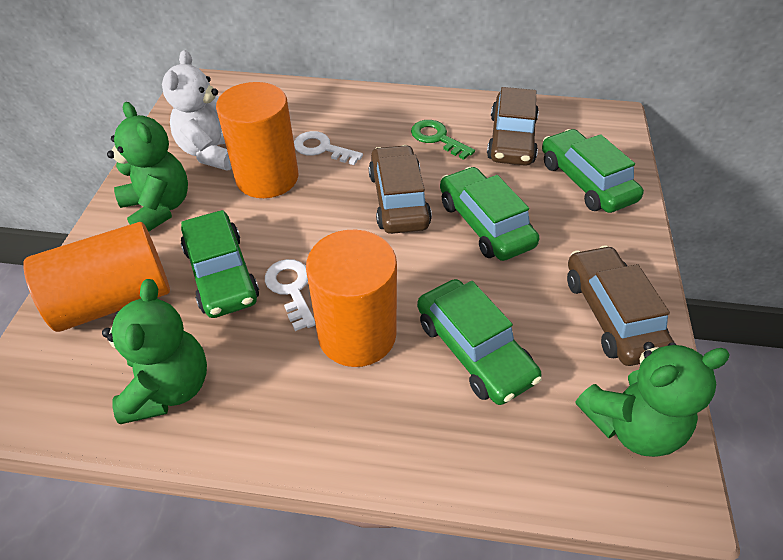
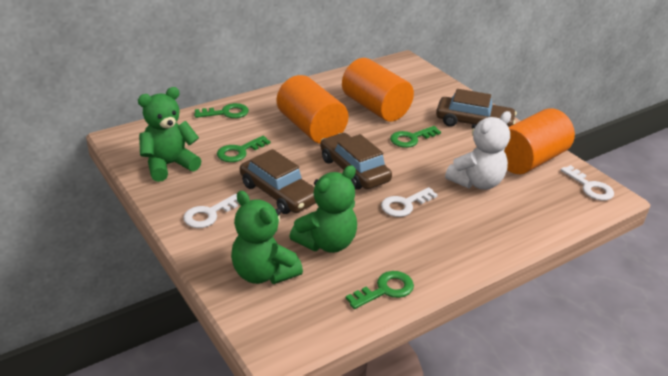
green car: [181,210,259,318] [417,279,542,405] [440,167,539,261] [542,129,644,213] = 4 -> none = 0
green key: [411,120,475,160] = 1 -> [194,103,249,118] [217,136,270,162] [346,271,414,309] [390,126,441,148] = 4
white key: [265,259,315,331] [294,131,363,165] = 2 -> [183,194,239,228] [381,187,438,217] [560,165,614,201] = 3

